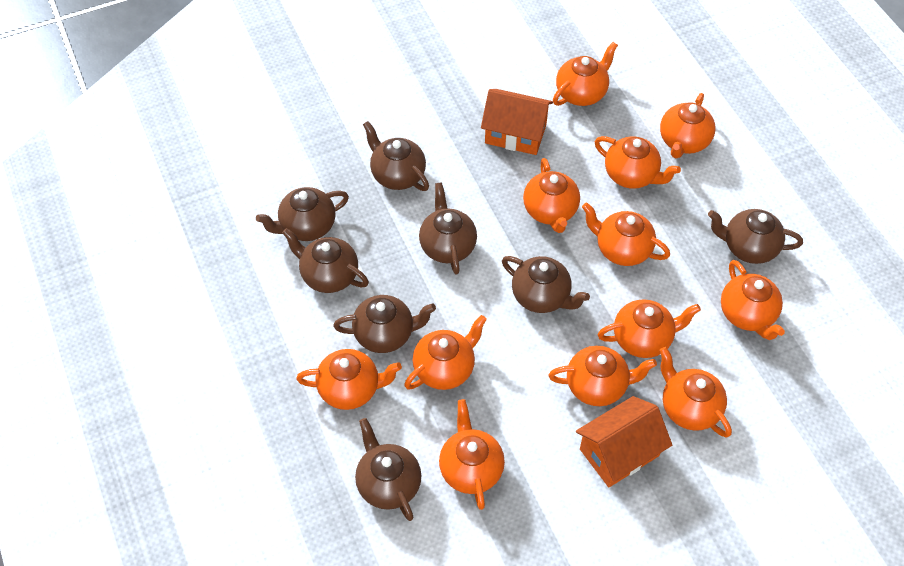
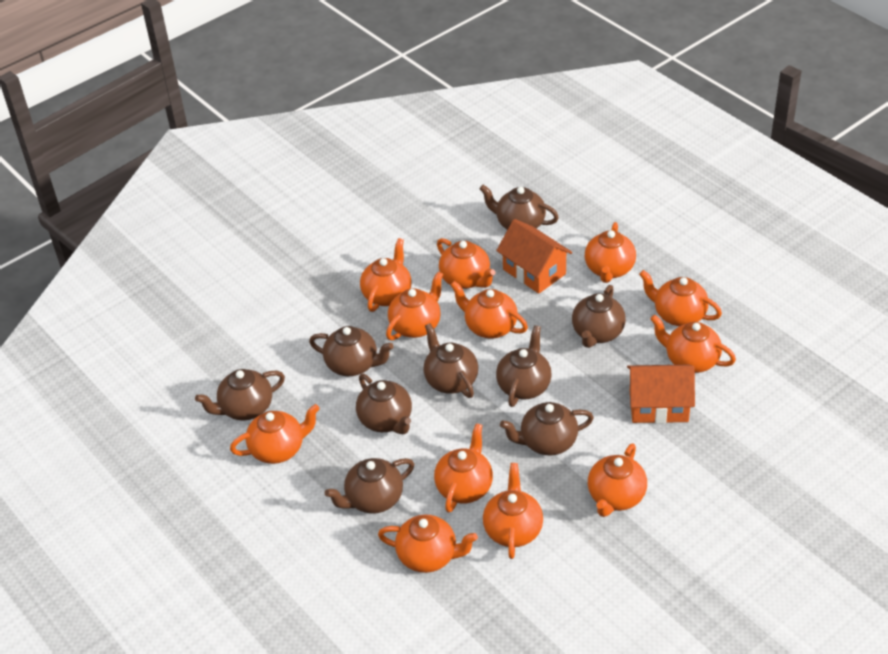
brown teapot: [256,187,349,241] [282,228,369,293] [333,295,436,353] [355,418,422,521] [363,121,429,191] [419,182,477,274] [502,256,590,313] [708,209,803,264] = 8 -> [195,369,285,420] [309,326,394,376] [325,458,414,513] [356,374,412,434] [423,323,478,398] [480,185,559,230] [496,325,552,407] [500,402,594,455] [572,285,626,348] = 9

